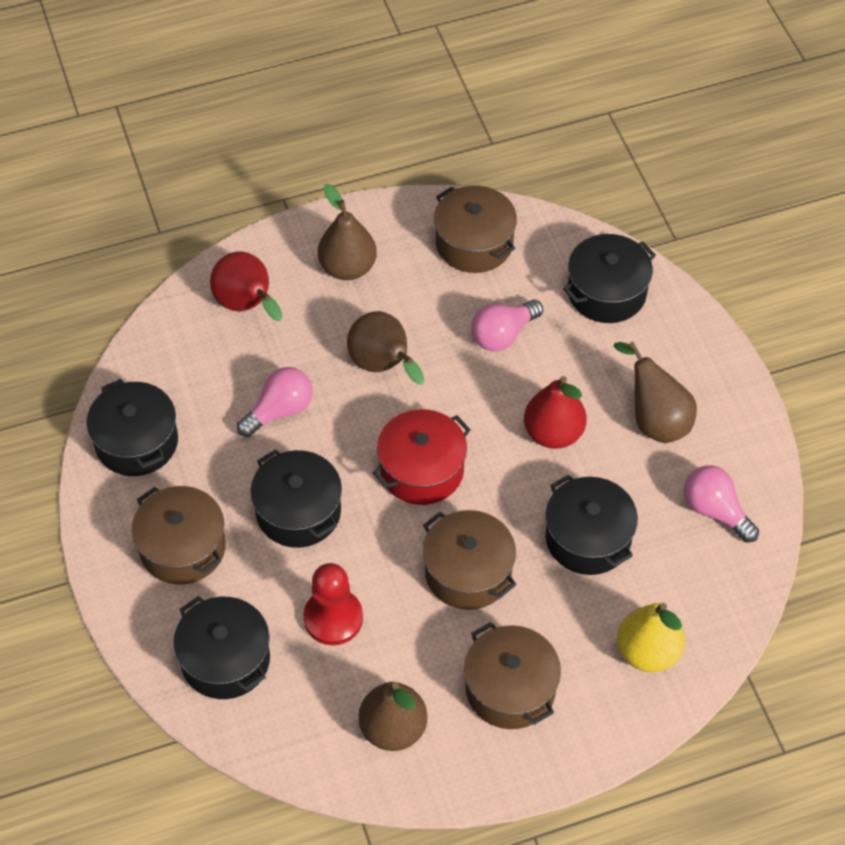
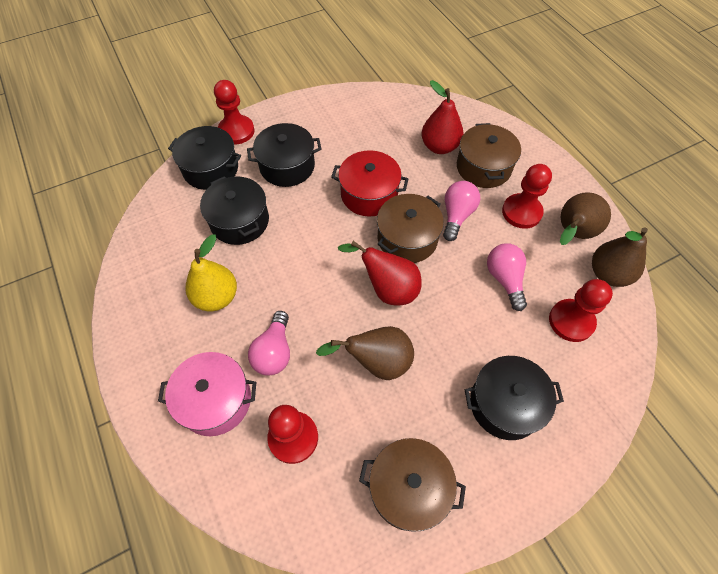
black pot: [86,379,178,476] [173,596,270,699] [250,449,342,548] [545,475,638,575] [563,234,656,323] = 5 -> [168,126,241,190] [200,176,269,245] [247,123,322,187] [465,356,564,440] = 4
brown pear: [318,184,377,280] [347,311,424,384] [359,682,427,751] [614,341,697,443] = 4 -> [316,326,414,380] [560,192,611,245] [592,227,648,287] = 3
brown pot: [132,486,226,585] [423,510,517,610] [434,185,517,273] [464,622,561,729] = 4 -> [359,438,466,532] [377,194,444,263] [457,123,521,188] = 3
pink pot: none = 0 -> [158,352,256,436] = 1
red pawn: [303,563,363,645] = 1 -> [214,80,254,145] [267,405,318,464] [502,164,552,229] [549,279,613,342] = 4

